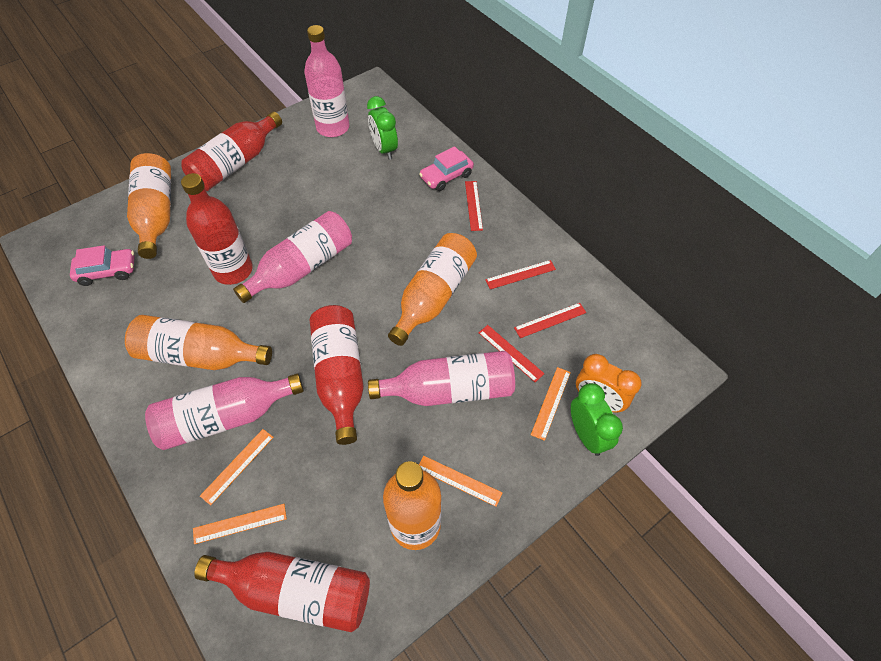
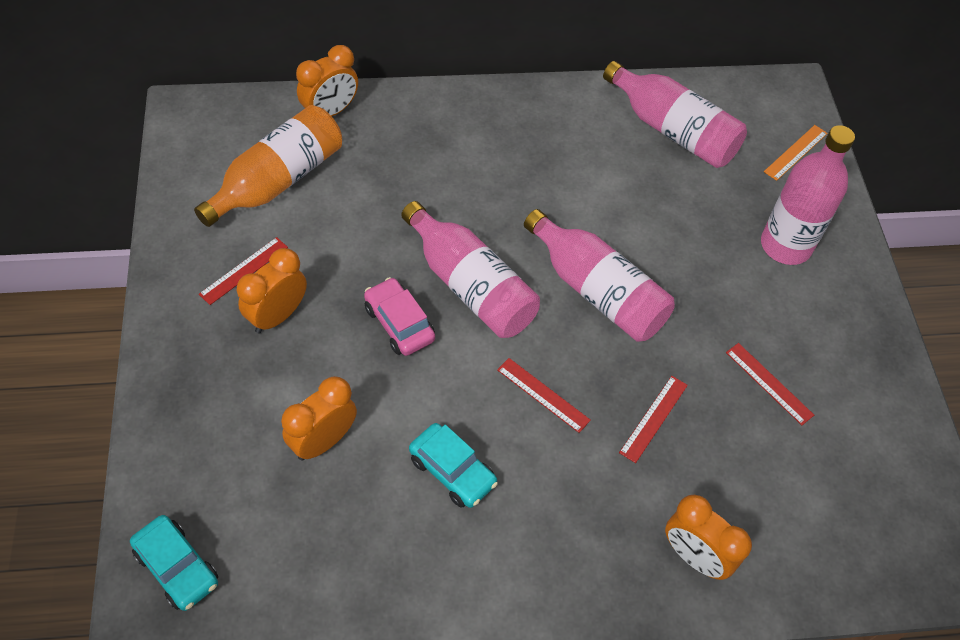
green clock: [367,96,398,160] [571,383,623,456] = 2 -> none = 0
orange bottle: [125,315,272,370] [127,153,171,259] [383,461,442,550] [388,233,477,346] = 4 -> [194,105,342,227] = 1
orange clock: [576,354,641,413] = 1 -> [237,248,307,334] [281,376,357,461] [296,45,358,116] [665,495,752,580] = 4
orange ruler: [193,504,287,544] [200,429,274,505] [419,456,502,507] [531,367,571,441] = 4 -> [764,125,828,181] = 1
pink car: [70,245,135,286] [419,146,474,191] = 2 -> [364,277,435,356] = 1
red bottle: [181,112,282,191] [181,173,253,285] [194,552,370,633] [310,305,364,445] = 4 -> none = 0
turquoise car: none = 0 -> [130,515,218,611] [409,423,498,508] = 2

